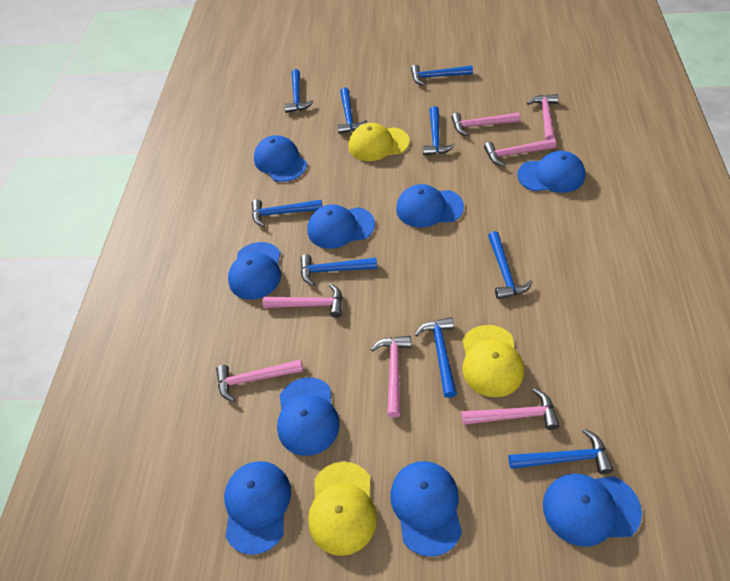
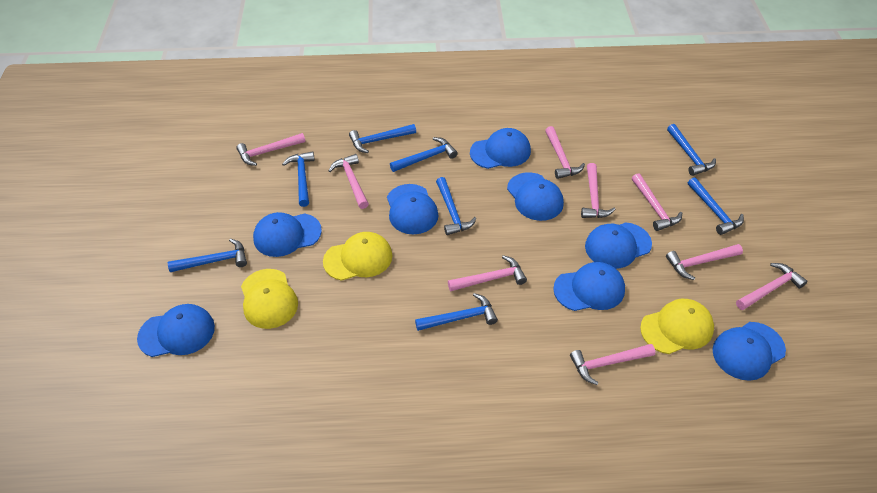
blue cap: [224,461,291,555] [228,242,281,300] [254,135,307,182] [277,377,340,456] [307,204,375,249] [390,461,462,557] [396,184,464,228] [517,151,585,193] [543,473,642,547] = 9 -> [137,304,215,357] [253,212,322,257] [387,184,439,235] [470,128,531,169] [507,172,564,221] [553,262,625,311] [585,222,652,269] [712,322,786,381] = 8
blue hammer: [252,199,323,227] [284,69,314,113] [300,254,377,286] [337,87,367,134] [411,65,473,86] [415,317,457,398] [423,106,455,155] [488,231,532,299] [508,429,613,474] = 9 -> [168,238,247,272] [282,151,315,207] [349,124,416,153] [390,137,458,172] [415,293,498,331] [436,177,477,235] [667,124,716,176] [688,177,744,235] = 8
pink hammer: [216,359,303,402] [263,284,342,318] [371,336,411,417] [451,113,520,136] [461,388,560,430] [484,138,556,166] [527,94,558,140] = 7 -> [236,133,306,166] [328,154,369,209] [448,255,527,291] [545,126,585,179] [570,344,655,385] [581,163,615,218] [632,173,682,231] [666,244,743,280] [736,263,807,310] = 9

